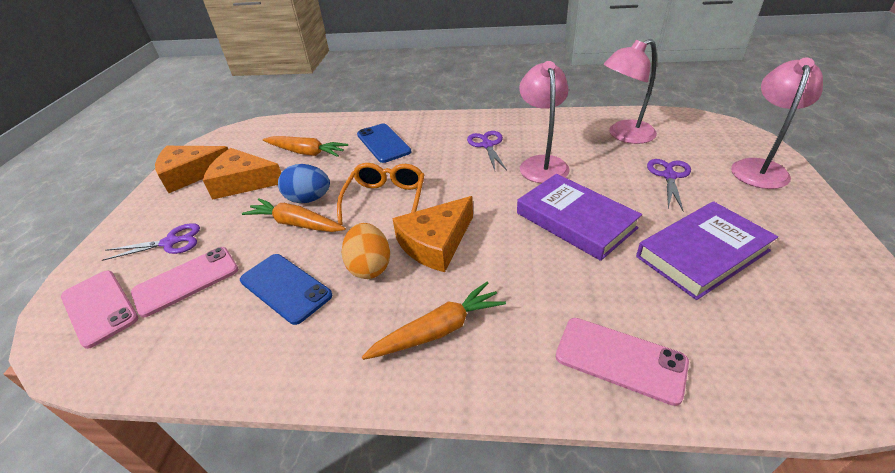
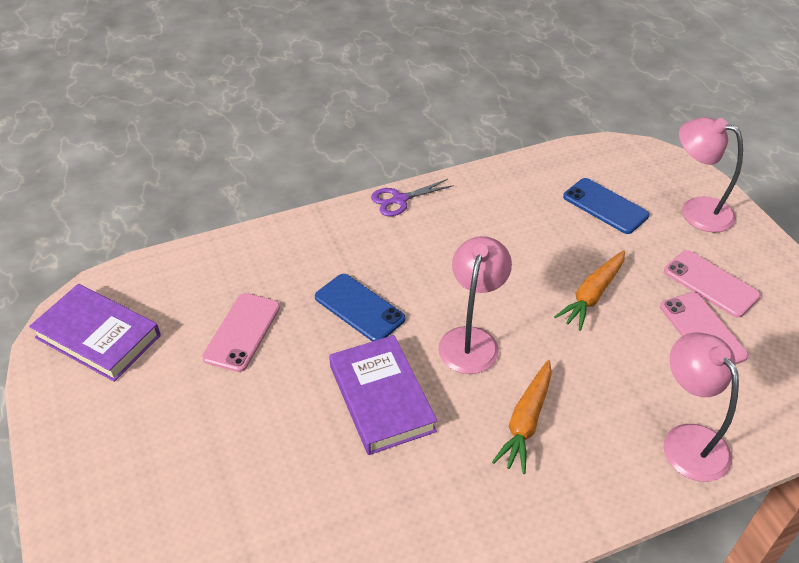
blue egg: [278,164,330,203] = 1 -> none = 0
orange carrot: [242,198,346,232] [263,136,348,157] [362,282,506,360] = 3 -> [492,360,552,474] [554,250,625,331] = 2
orange cheese: [155,146,228,193] [203,148,281,200] [392,196,473,272] = 3 -> none = 0
orange egg: [342,223,390,279] = 1 -> none = 0
orange glasses: [337,163,425,225] = 1 -> none = 0
purple scissors: [102,223,200,261] [467,131,507,171] [647,159,691,211] = 3 -> [371,179,454,216] = 1

